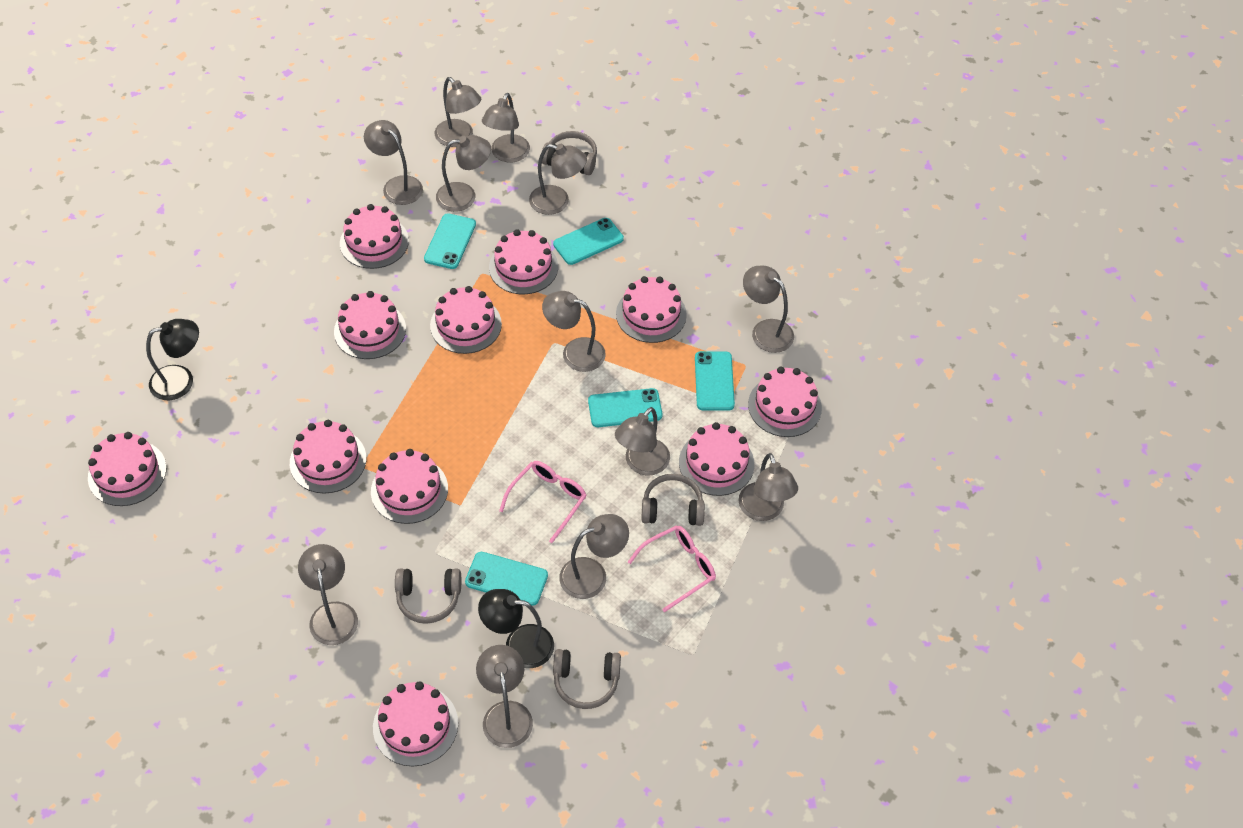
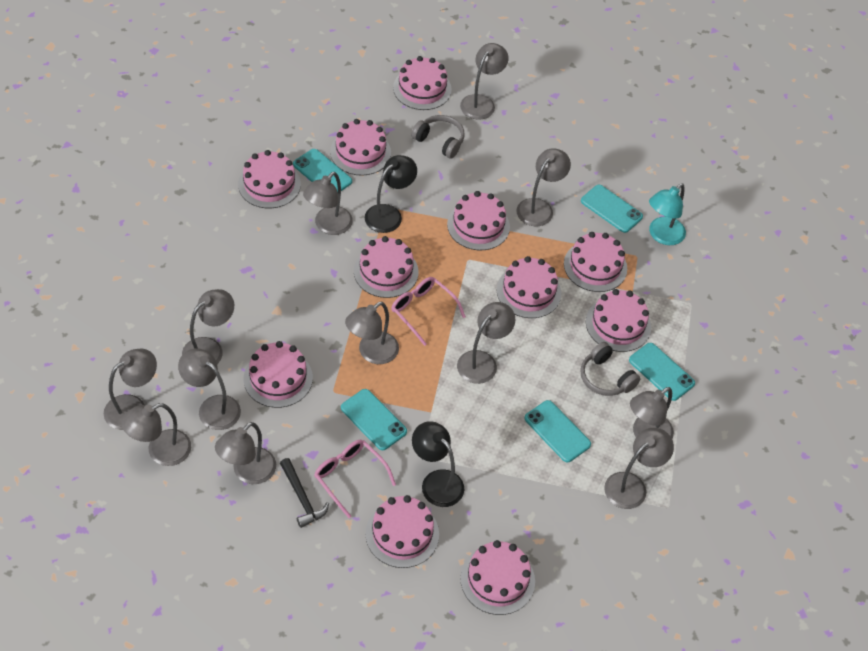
black hammer: none = 0 -> [280,458,329,528] = 1
grey headphones: [395,568,461,624] [542,131,597,175] [553,649,621,709] [641,474,705,526] = 4 -> [411,115,465,159] [581,342,640,396] = 2
turquoise lamp: none = 0 -> [649,183,686,245] = 1

